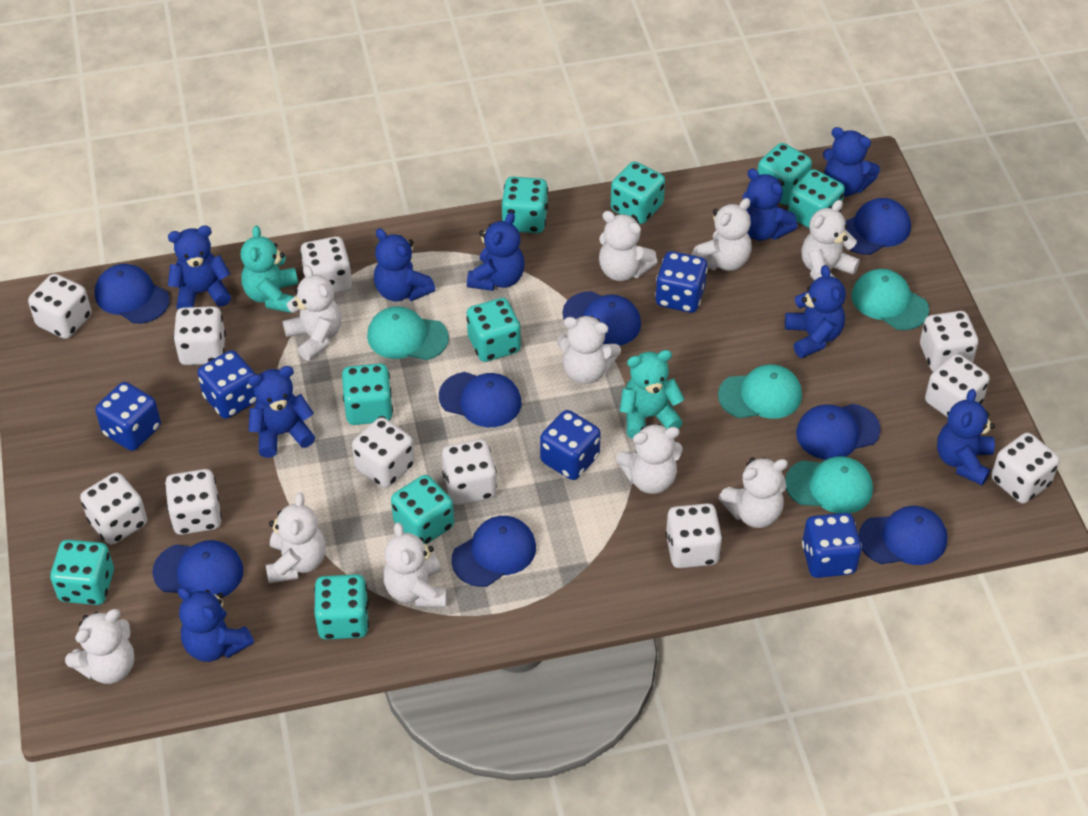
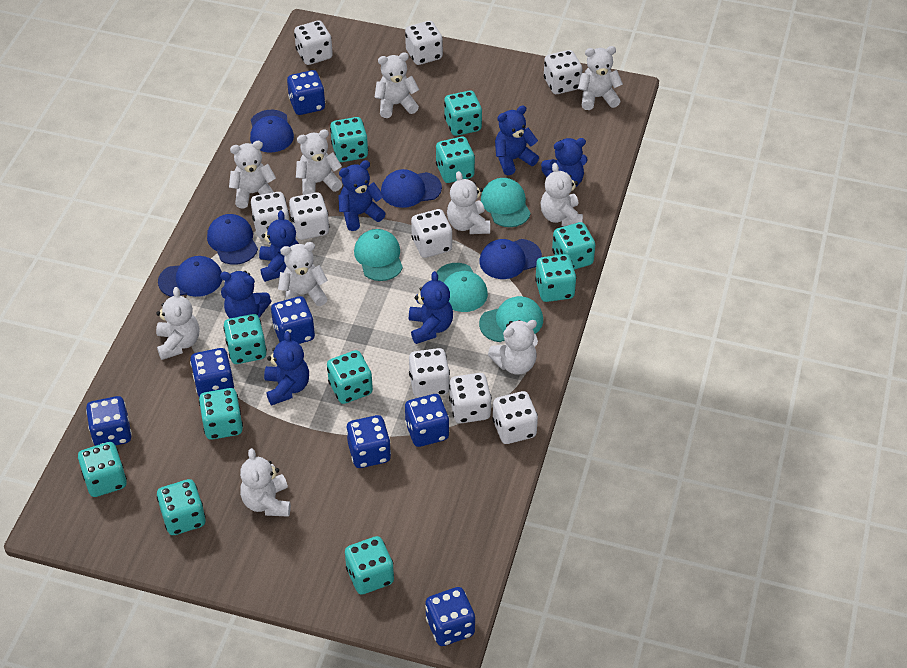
blue cap: [95,264,170,324] [152,540,244,597] [439,372,521,427] [451,516,536,587] [563,291,641,346] [796,404,880,460] [845,198,911,255] [858,506,948,565] = 8 -> [158,256,223,297] [207,214,258,265] [250,110,294,152] [381,169,442,208] [480,239,542,279] = 5
blue dice: [95,382,161,451] [198,350,257,419] [540,410,601,480] [655,251,708,313] [802,513,862,578] = 5 -> [86,396,132,446] [190,348,234,397] [271,296,315,344] [287,70,325,115] [346,415,391,468] [405,394,449,447] [425,587,475,646] = 7
blue teddy bear: [168,226,231,309] [178,587,254,662] [248,366,315,458] [374,228,435,302] [467,212,525,291] [743,169,797,241] [785,265,846,358] [823,127,880,196] [937,389,995,485] = 9 -> [220,271,271,318] [259,211,299,282] [264,331,309,405] [338,160,386,231] [409,271,453,344] [495,105,539,175] [541,138,587,187] = 7
turquoise dice: [50,540,114,605] [314,574,369,640] [342,363,393,425] [391,475,454,545] [466,298,521,362] [502,177,548,233] [611,161,665,224] [757,143,812,205] [788,169,845,229] = 9 -> [78,442,127,497] [157,479,206,535] [199,388,243,440] [223,314,267,364] [327,350,373,404] [330,117,368,162] [345,536,394,595] [436,137,475,183] [444,91,482,136] [535,254,577,302] [552,222,595,269] = 11
turquoise teddy bear: [241,225,298,313] [620,350,684,439] = 2 -> none = 0
white dice: [28,274,92,339] [80,473,147,545] [165,469,222,535] [173,306,226,365] [300,236,352,294] [352,417,415,488] [442,439,497,505] [665,503,722,568] [920,311,978,372] [925,354,990,417] [991,433,1059,503] = 11 -> [251,192,289,239] [289,192,329,240] [294,20,333,65] [405,21,443,65] [409,348,450,398] [411,209,452,258] [449,373,492,423] [492,391,538,444] [544,50,583,94] = 9

